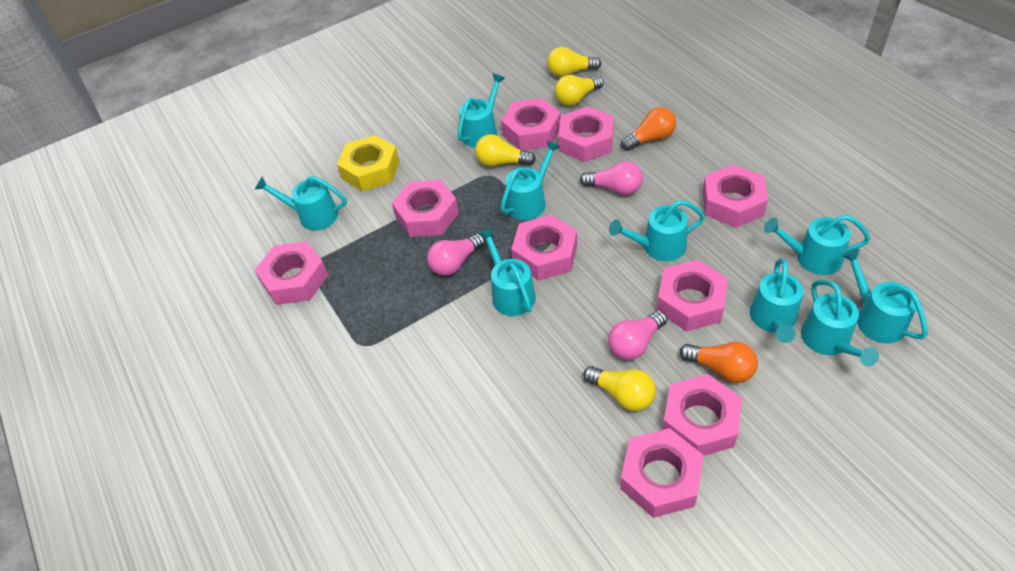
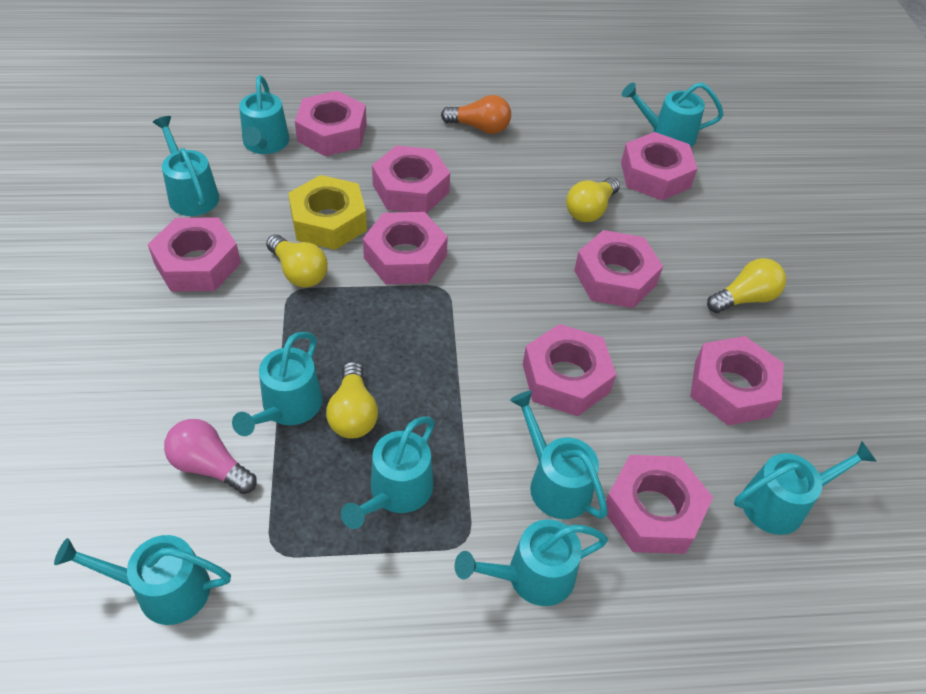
orange light bulb: [621,107,676,151] [679,342,758,383] = 2 -> [441,95,511,134] = 1
pink light bulb: [427,234,485,276] [580,161,643,195] [608,310,667,360] = 3 -> [164,419,257,494] = 1

